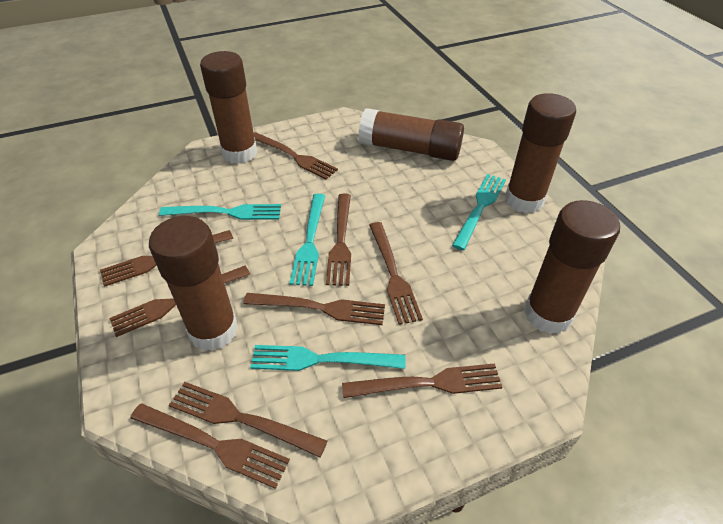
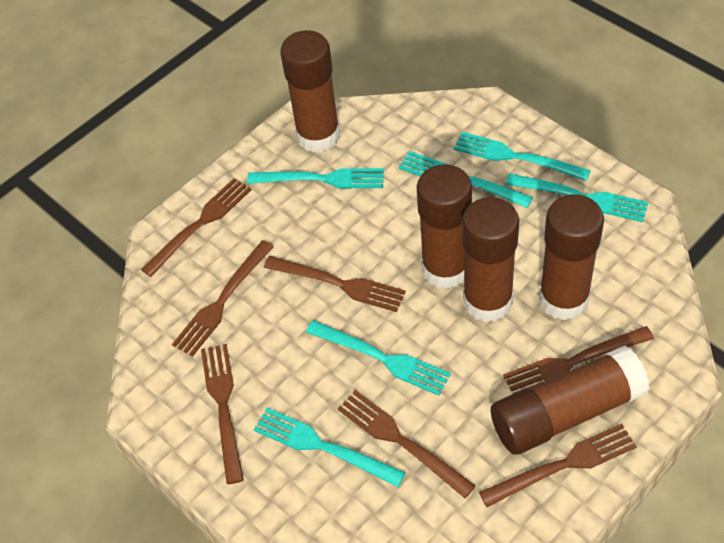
brown fork: [100,230,233,287] [109,266,250,337] [130,403,290,489] [169,382,327,457] [243,293,385,325] [254,132,338,179] [326,194,351,286] [342,363,502,398] [369,222,423,325] = 9 -> [141,178,251,277] [172,240,274,357] [201,344,244,484] [264,256,406,312] [338,390,476,498] [479,424,637,507] [503,326,654,394] = 7
turquoise fork: [159,204,281,220] [250,345,405,371] [290,194,325,286] [452,174,506,250] = 4 -> [247,168,384,188] [254,408,406,487] [306,320,451,396] [399,151,533,208] [454,132,591,181] [506,173,649,222] = 6

